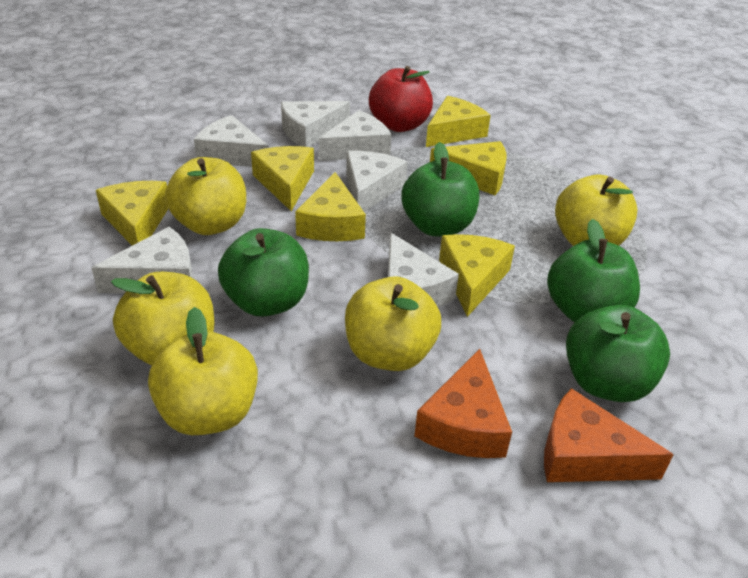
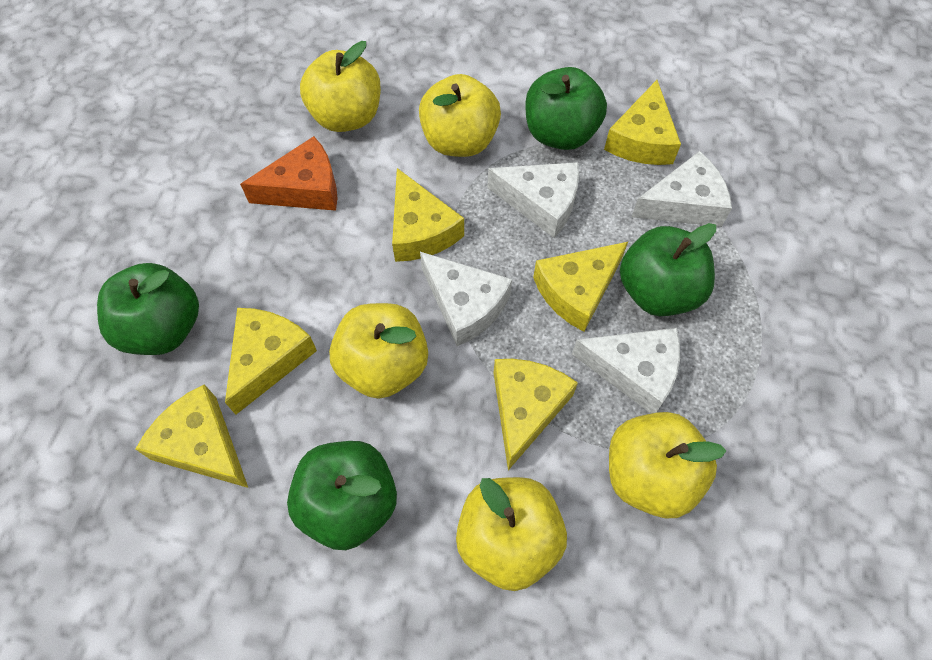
orange cheese: [414,349,512,458] [544,388,674,482] = 2 -> [240,136,338,211] = 1
red apple: [369,66,433,132] = 1 -> none = 0
white cheese: [91,227,193,293] [194,115,269,167] [281,101,350,147] [318,110,391,161] [346,151,407,212] [388,233,459,307] = 6 -> [420,252,512,346] [487,162,579,238] [572,328,680,414] [631,151,732,227] = 4

